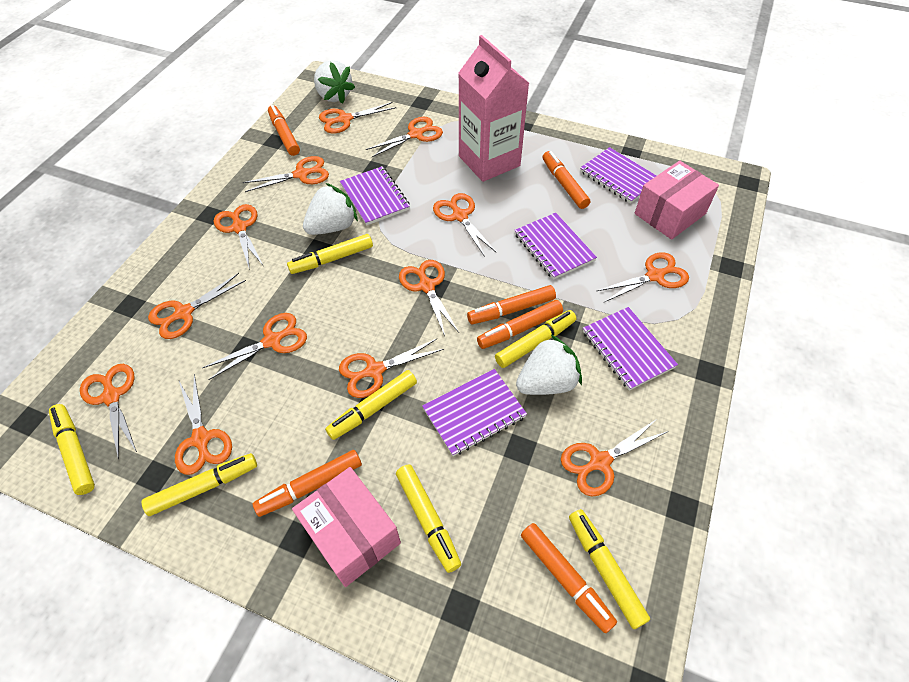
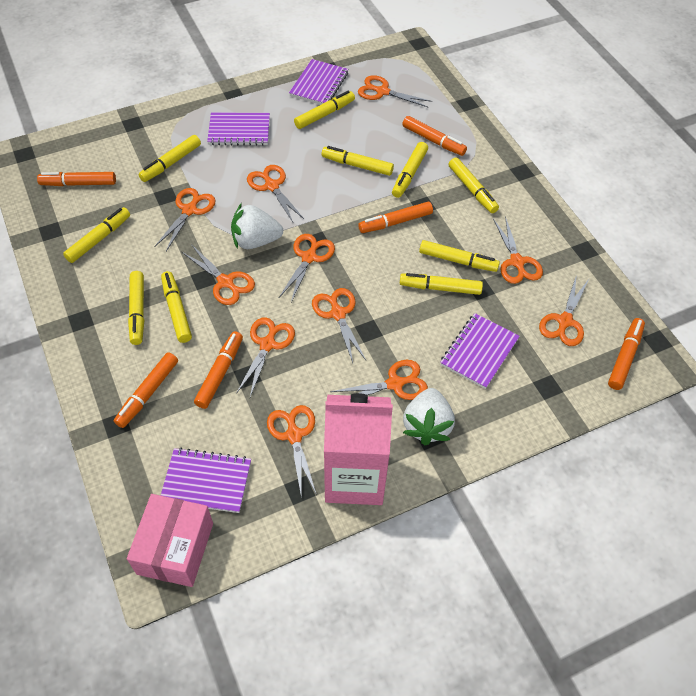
orange scissors: [80,364,137,460] [148,273,246,339] [175,374,232,475] [202,313,307,380] [214,204,263,270] [243,156,329,192] [319,102,396,133] [339,338,444,398] [366,117,443,157] [399,260,459,336] [433,193,497,257] [561,419,669,496] [597,252,689,302] = 13 -> [155,188,216,251] [182,244,255,305] [236,317,295,397] [247,165,304,222] [267,405,316,493] [279,234,335,302] [312,288,366,363] [330,360,428,400] [358,75,432,108] [493,216,543,284] [539,275,589,346] = 11
pink box: [292,467,401,587] [635,160,719,240] = 2 -> [127,494,213,587] = 1
purple notebook: [340,166,410,226] [422,369,527,456] [514,213,597,280] [580,147,657,204] [583,307,678,391] = 5 -> [160,448,251,513] [207,112,270,146] [289,59,348,105] [440,313,520,389] = 4
white strawberry: [303,183,358,235] [314,60,355,104] [516,335,582,395] = 3 -> [231,203,283,249] [403,388,455,445] = 2
yellow marker: [49,404,95,495] [141,453,257,516] [287,234,373,274] [325,370,417,440] [396,464,461,573] [495,310,576,368] [569,509,650,629] = 7 -> [63,207,130,263] [128,271,144,345] [138,135,201,182] [161,271,192,343] [294,91,355,129] [322,146,394,176] [392,142,428,198] [400,273,483,295] [419,240,500,272] [449,158,499,213] = 10

